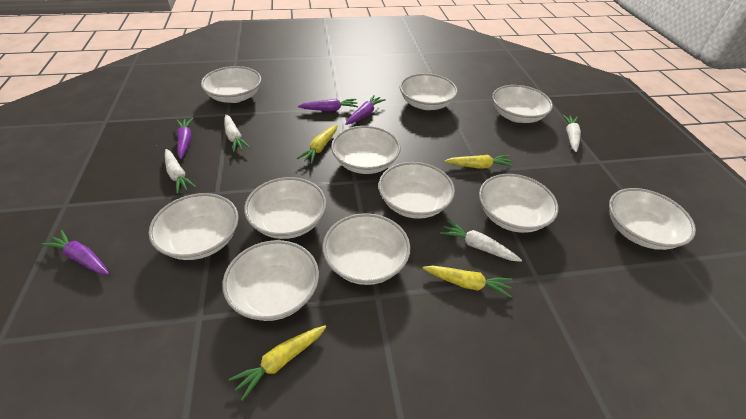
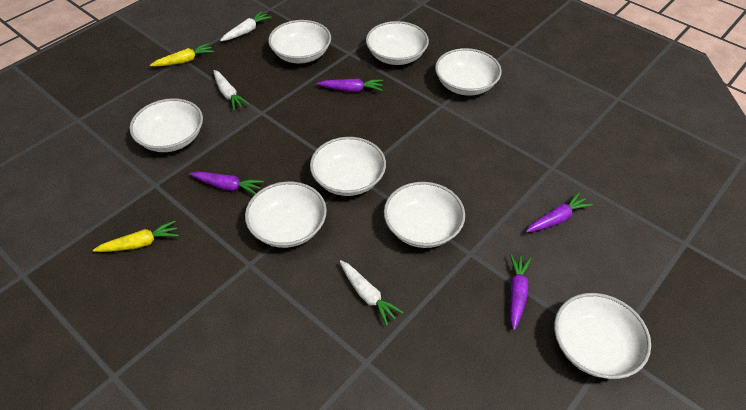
white bowl: [148,193,239,260] [201,66,262,103] [222,240,319,321] [244,177,327,239] [323,213,410,285] [331,126,401,174] [378,162,455,219] [400,73,458,110] [479,174,559,233] [492,85,553,123] [609,188,696,250] = 11 -> [130,98,203,152] [245,181,327,248] [268,20,331,63] [310,137,386,196] [366,21,429,65] [384,182,465,248] [435,48,502,96] [554,293,651,379] = 8
white carrot: [165,149,196,194] [225,114,250,152] [440,220,522,262] [562,115,581,152] = 4 -> [213,70,249,111] [220,11,272,41] [340,260,404,326] = 3
yellow carrot: [229,325,326,401] [297,125,338,164] [423,266,512,298] [444,155,514,168] = 4 -> [93,221,179,252] [150,43,214,66] = 2

